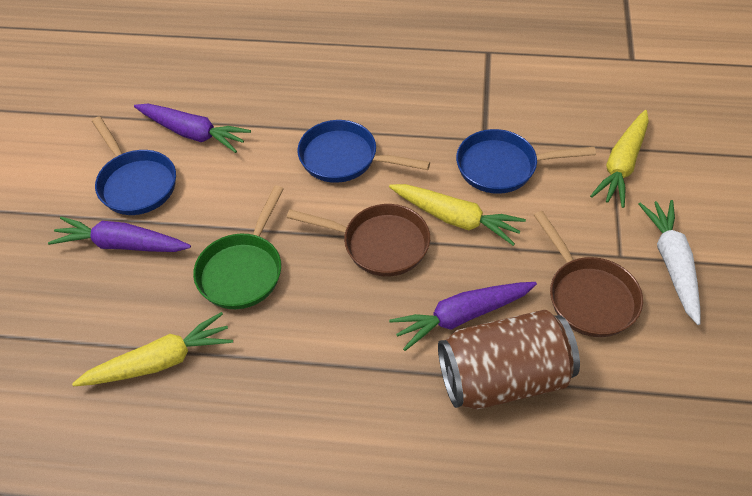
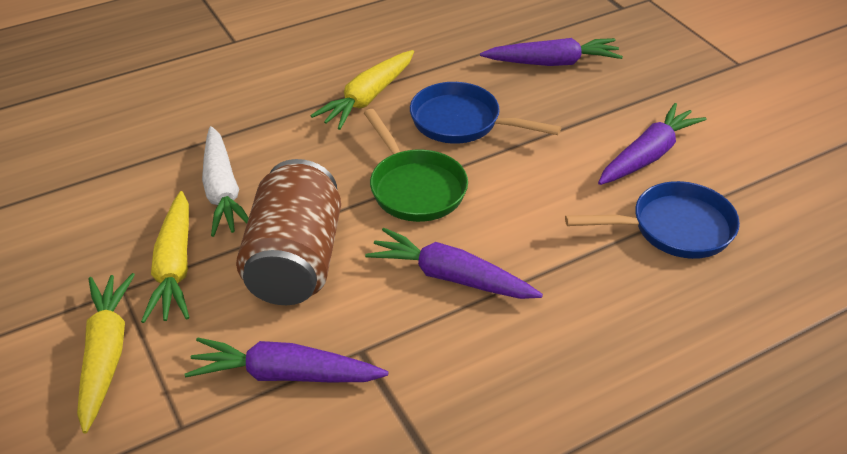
blue pan: [92,116,176,215] [297,120,430,183] [456,129,596,194] = 3 -> [410,82,561,144] [565,181,740,259] = 2
brown pan: [287,204,430,276] [534,211,643,337] = 2 -> none = 0
purple carrot: [48,217,191,252] [134,104,251,153] [389,282,537,351] = 3 -> [185,337,388,382] [365,227,543,299] [480,38,623,66] [598,103,707,185] = 4

